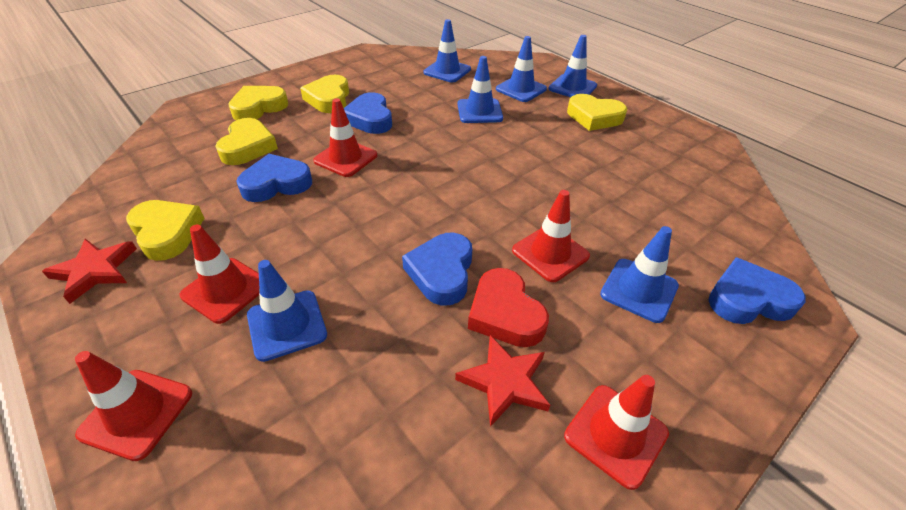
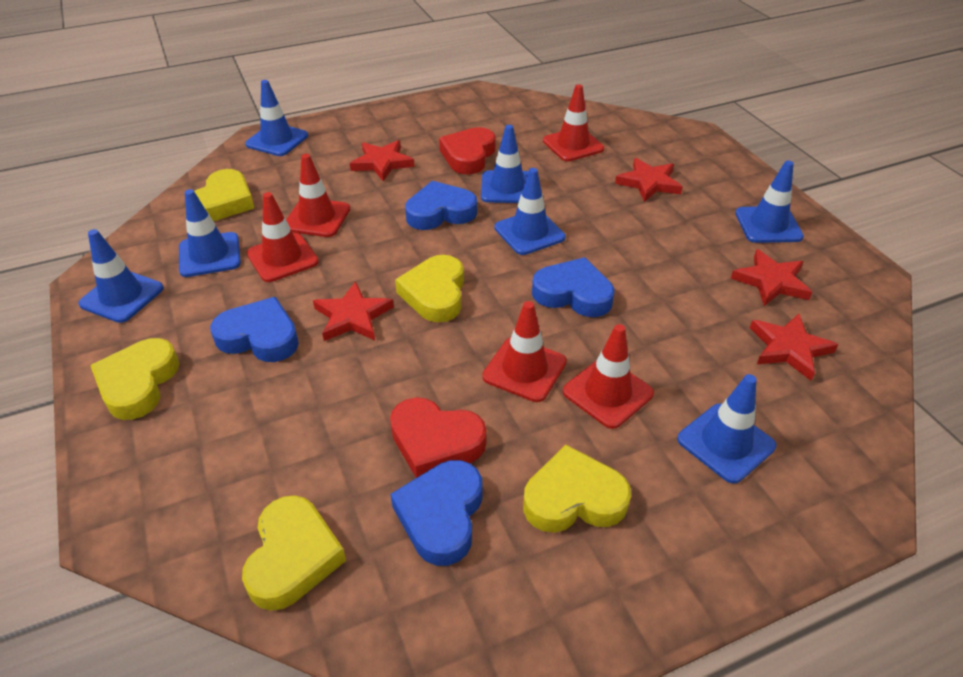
blue traffic cone: [247,260,327,362] [423,19,471,82] [457,56,503,123] [496,36,547,102] [549,35,597,97] [600,226,679,323] = 6 -> [78,229,164,323] [179,189,241,277] [245,80,308,156] [481,125,528,203] [495,168,566,255] [677,374,776,484] [735,161,804,243] = 7
red heart: [468,268,549,347] = 1 -> [390,397,487,478] [439,127,496,175] = 2
red star: [42,239,137,304] [455,335,550,427] = 2 -> [313,281,394,341] [350,140,415,182] [615,158,683,202] [731,249,812,306] [750,314,838,381] = 5

